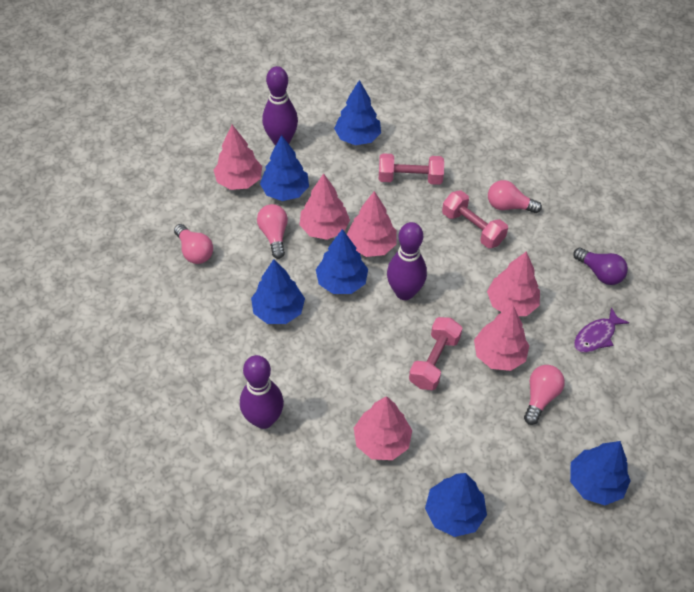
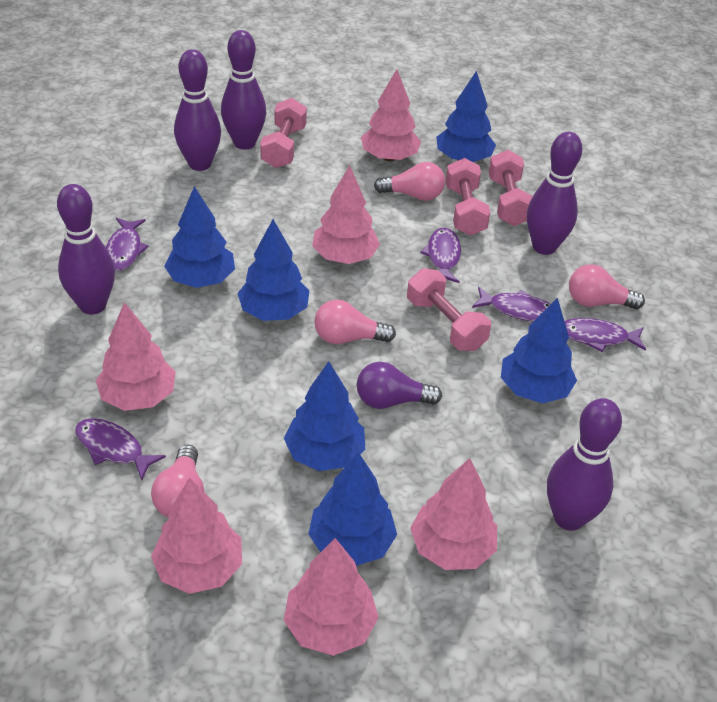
pink dumbbell: [379,153,444,185] [409,317,462,390] [442,190,508,248] = 3 -> [260,98,307,168] [407,268,491,351] [446,158,490,235] [489,150,533,226] = 4
purple bowling pin: [240,355,284,429] [262,66,298,146] [387,222,427,300] = 3 -> [57,184,115,315] [174,49,221,171] [221,30,266,150] [527,132,582,255] [547,398,622,531] = 5
purple fish: [574,307,629,353] = 1 -> [75,418,166,480] [106,218,149,271] [420,228,461,283] [472,287,551,322] [565,318,646,352] = 5

